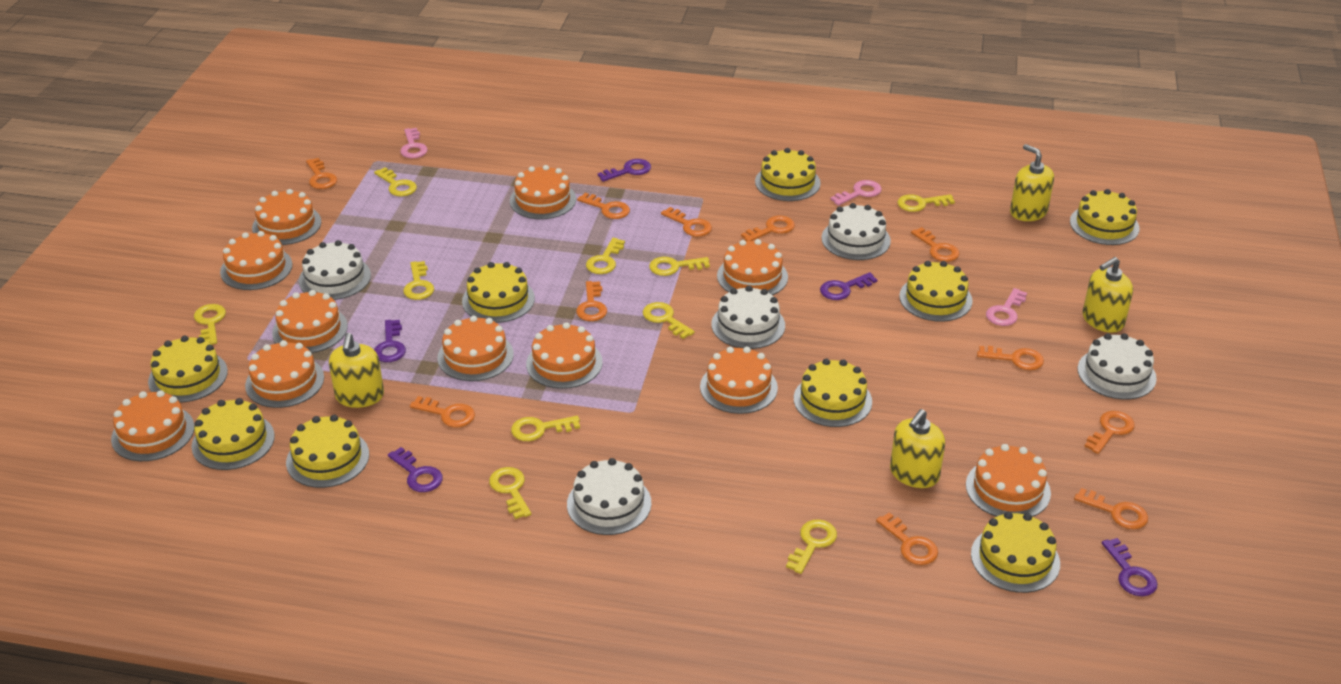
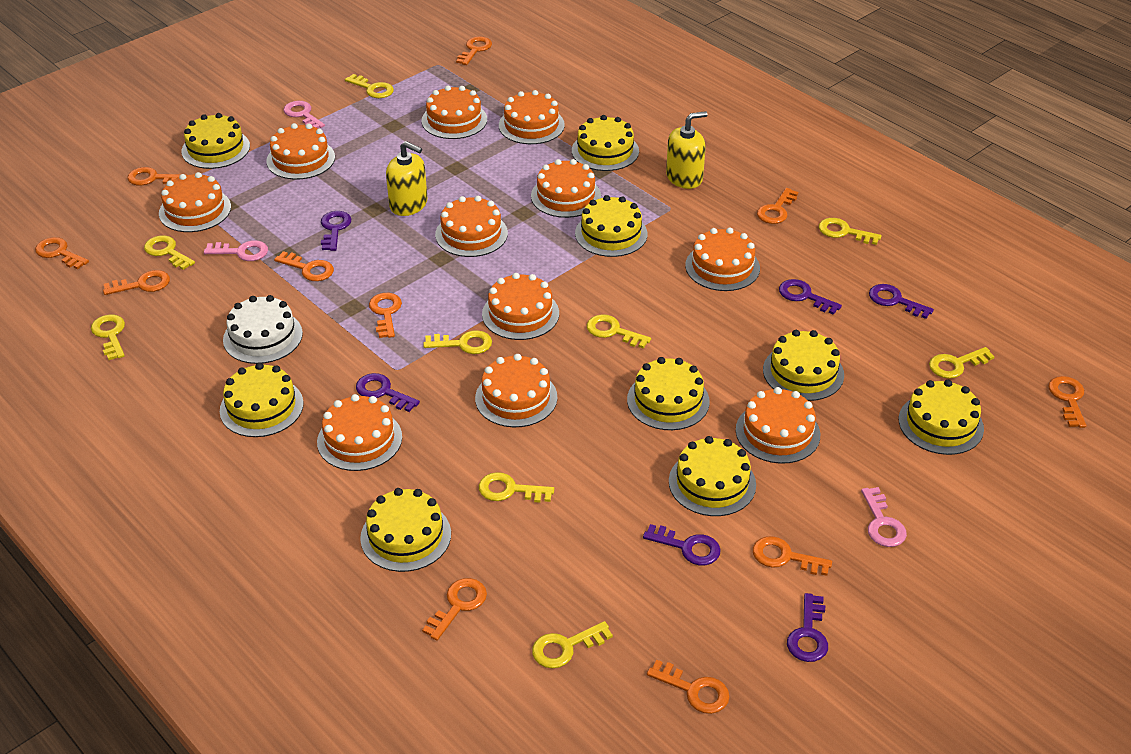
purple key: [374,320,406,362] [388,447,443,492] [598,159,651,182] [820,272,877,300] [1102,538,1158,597] = 5 -> [321,211,351,251] [356,373,420,412] [643,524,721,565] [779,279,842,315] [787,593,828,662] [869,284,934,319] = 6
white cake: [299,240,371,300] [567,458,651,535] [711,286,785,349] [821,203,891,260] [1078,333,1157,400] = 5 -> [223,295,303,364] = 1
yellow key: [194,304,226,345] [374,167,417,196] [403,261,434,300] [489,467,531,519] [511,416,580,441] [586,238,625,274] [643,302,695,339] [649,257,710,276] [786,519,837,574] [897,194,955,212] = 10 -> [91,314,125,360] [144,235,195,270] [345,74,394,98] [423,330,492,354] [479,472,554,503] [532,621,613,668] [587,314,651,349] [819,218,881,245] [929,347,995,379] = 9
yellow soap dispenser: [329,333,384,408] [890,409,945,488] [1010,144,1054,221] [1082,257,1133,333] = 4 -> [386,141,427,216] [666,111,707,189] = 2

